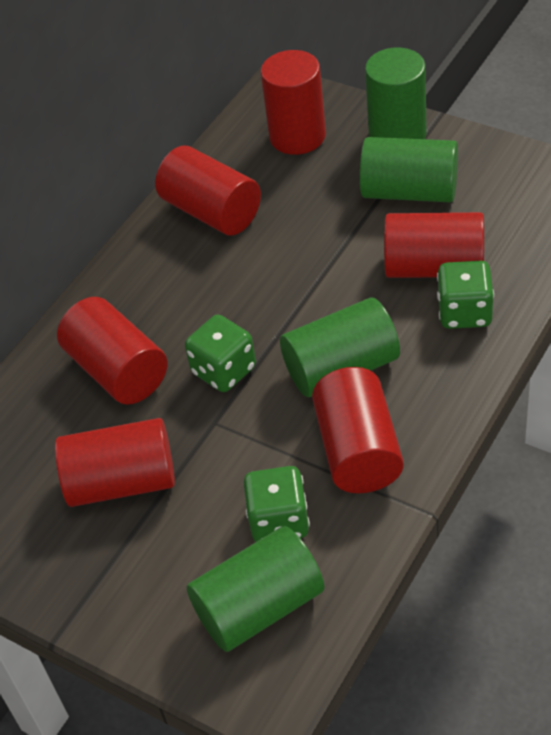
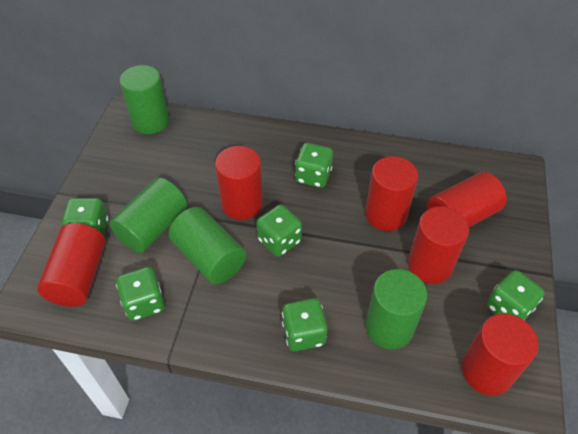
green dice: [185,315,256,392] [244,466,310,542] [437,261,494,329] = 3 -> [62,198,108,236] [116,267,165,321] [257,205,302,257] [282,298,328,352] [295,143,333,188] [487,270,545,321] = 6

